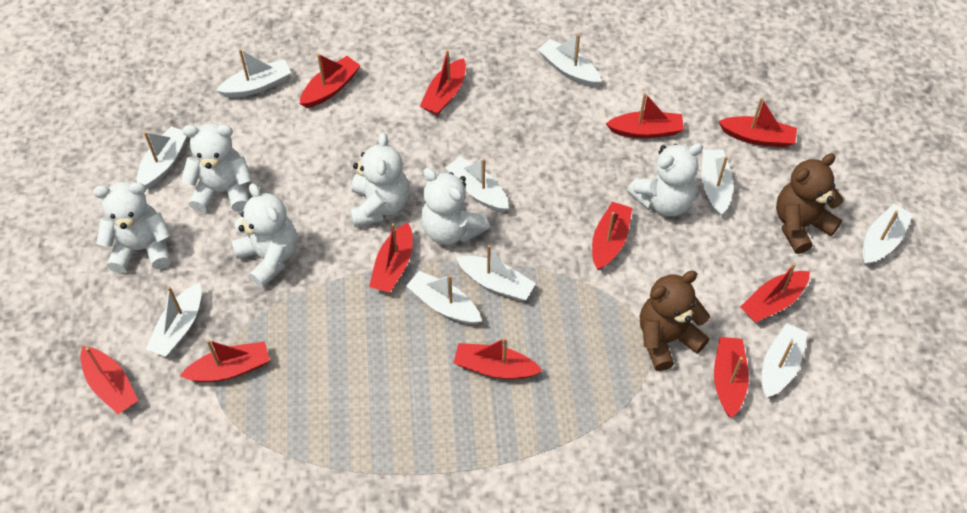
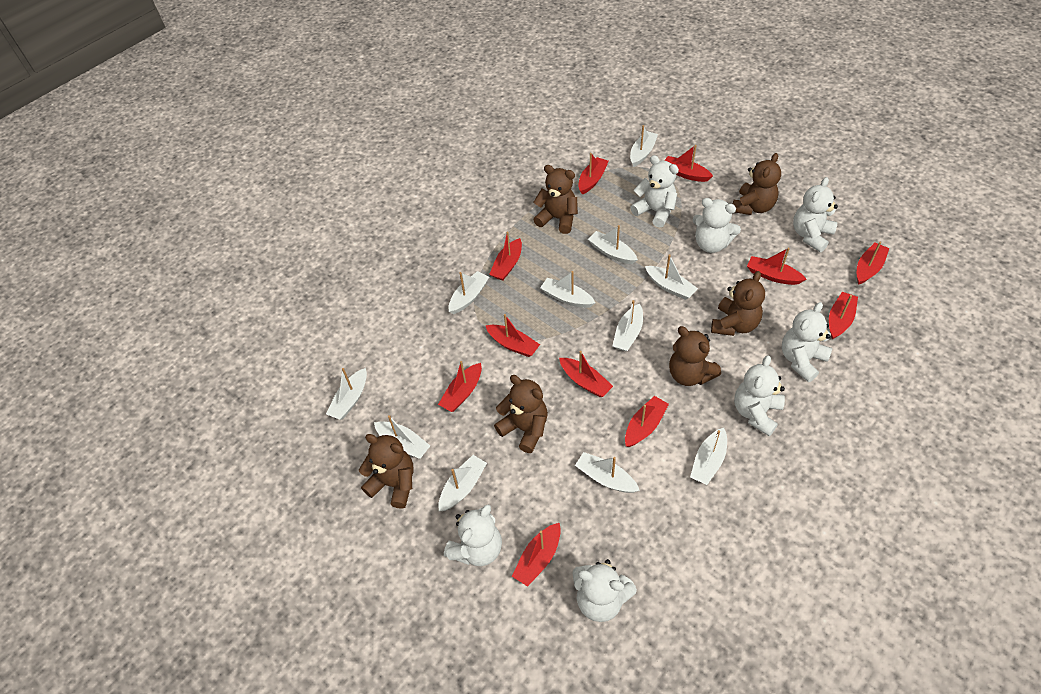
brown teddy bear: [640,270,710,371] [776,153,843,254] = 2 -> [359,434,414,509] [494,375,548,453] [533,165,578,234] [669,326,721,386] [711,271,765,336] [733,153,781,215] = 6
white boat: [136,126,187,189] [146,283,202,357] [216,49,291,98] [406,271,482,324] [445,156,509,212] [456,245,536,301] [537,34,601,87] [701,149,733,216] [762,323,808,398] [862,204,913,266] = 10 -> [326,368,367,420] [374,415,430,459] [438,455,487,511] [448,271,489,314] [540,271,596,308] [575,452,640,493] [588,225,638,264] [612,300,643,351] [630,125,658,167] [645,254,698,300] [690,428,727,485] = 11
white teddy bear: [93,182,171,273] [181,123,252,212] [232,183,297,288] [350,132,409,227] [421,168,490,245] [627,143,703,216] = 6 -> [444,504,502,566] [572,559,637,622] [630,155,679,228] [693,198,741,253] [734,355,785,436] [782,302,832,382] [793,177,838,252] = 7

